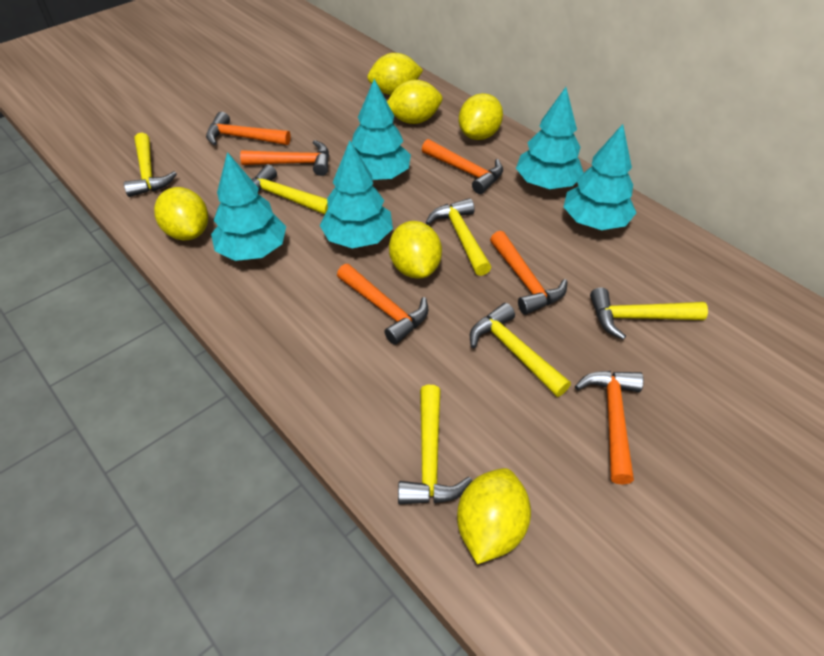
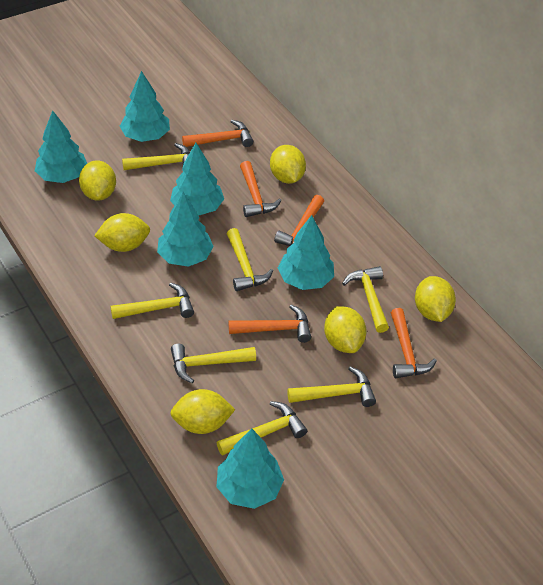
orange hammer: [206,112,291,146] [240,140,329,176] [337,264,429,345] [422,139,503,194] [490,231,567,315] [575,371,644,485] = 6 -> [182,120,253,147] [229,305,311,343] [240,161,282,217] [274,195,324,246] [391,308,437,378] = 5
turquoise tree: [211,152,286,261] [319,141,393,248] [351,79,411,180] [516,87,584,189] [564,124,636,230] = 5 -> [35,111,87,183] [120,71,170,142] [157,192,214,267] [170,143,224,216] [217,428,284,509] [278,215,334,290] = 6
yellow hammer: [124,133,177,197] [252,165,328,215] [398,385,472,504] [426,198,491,276] [470,303,571,397] [590,288,708,340] = 6 -> [111,283,194,319] [122,143,190,170] [171,344,256,383] [217,401,307,456] [227,228,273,291] [287,366,376,407] [342,266,389,333] = 7

